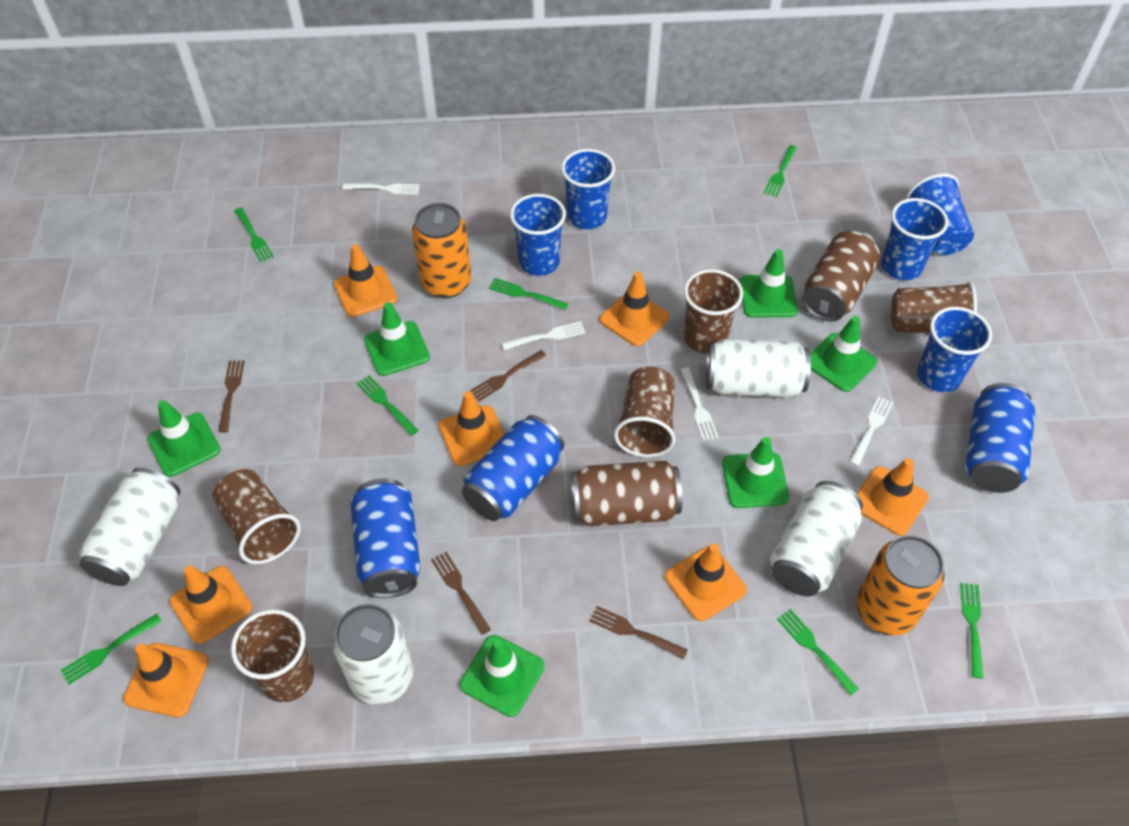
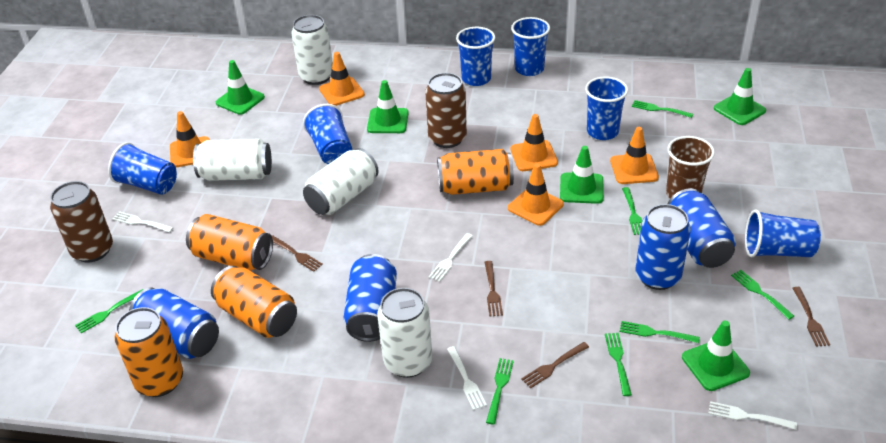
blue can: [350,478,421,598] [462,415,564,521] [965,383,1035,493] = 3 -> [129,287,219,359] [344,254,397,342] [635,204,691,290] [668,188,736,268] = 4
blue cup: [510,194,566,276] [561,149,615,229] [881,198,948,280] [906,173,974,255] [917,307,992,392] = 5 -> [108,142,177,195] [303,104,352,164] [456,27,495,86] [511,17,550,76] [585,76,628,140] [745,209,821,258] = 6
brown cup: [212,469,301,564] [231,609,314,702] [614,367,675,457] [684,269,743,354] [891,282,977,333] = 5 -> [666,136,715,198] = 1
green traffic cone: [148,400,221,477] [364,302,430,376] [460,635,544,717] [722,437,789,508] [740,249,798,318] [810,316,877,392] = 6 -> [216,60,265,115] [367,80,409,133] [560,146,604,204] [682,321,750,391] [714,68,766,125] = 5
orange can: [412,203,471,298] [856,535,945,636] = 2 -> [115,307,183,397] [186,214,273,270] [211,266,297,338] [437,149,514,195] = 4
orange traffic cone: [123,643,209,717] [170,565,252,644] [334,244,397,317] [439,391,504,466] [600,272,669,346] [665,543,747,621] [857,458,929,536] = 7 -> [170,111,210,167] [319,52,365,106] [508,163,564,226] [510,114,558,171] [610,127,659,184] = 5

